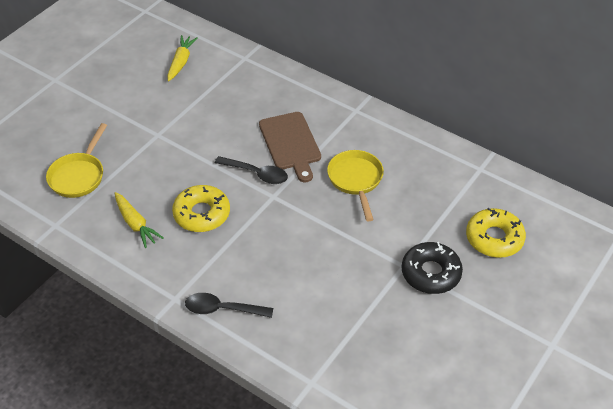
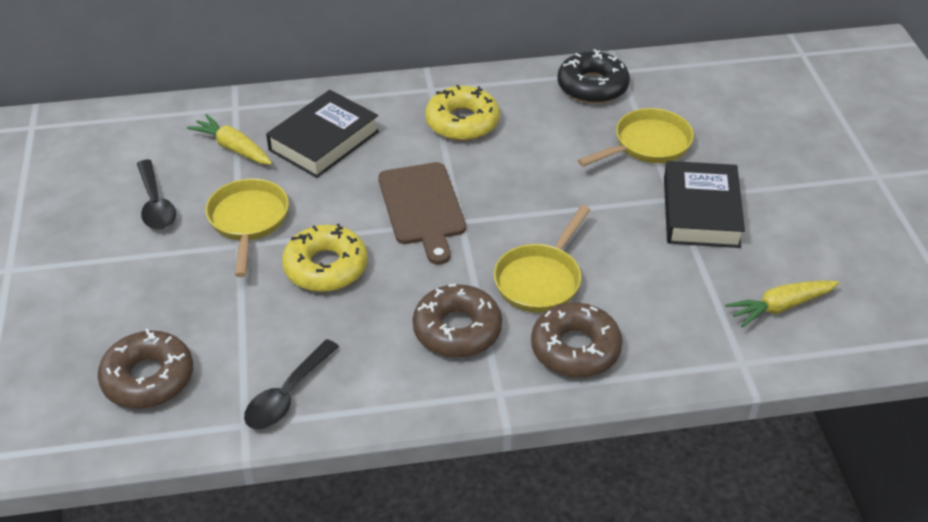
black book: none = 0 -> [266,90,379,178] [664,161,745,248] = 2
brown donut: none = 0 -> [98,328,193,409] [413,284,502,358] [531,303,623,377] = 3
yellow pan: [46,123,107,198] [327,150,384,222] = 2 -> [206,179,289,277] [494,205,590,313] [578,108,694,167] = 3

